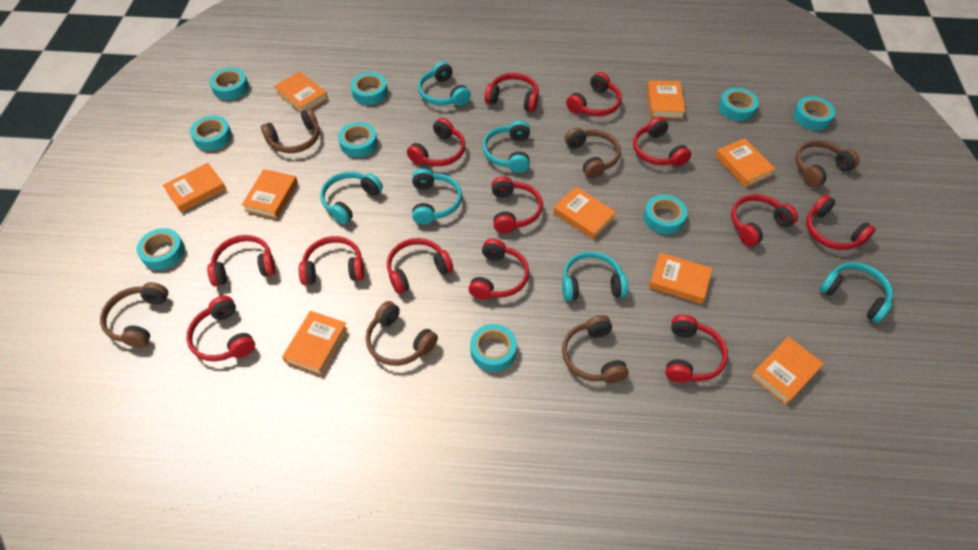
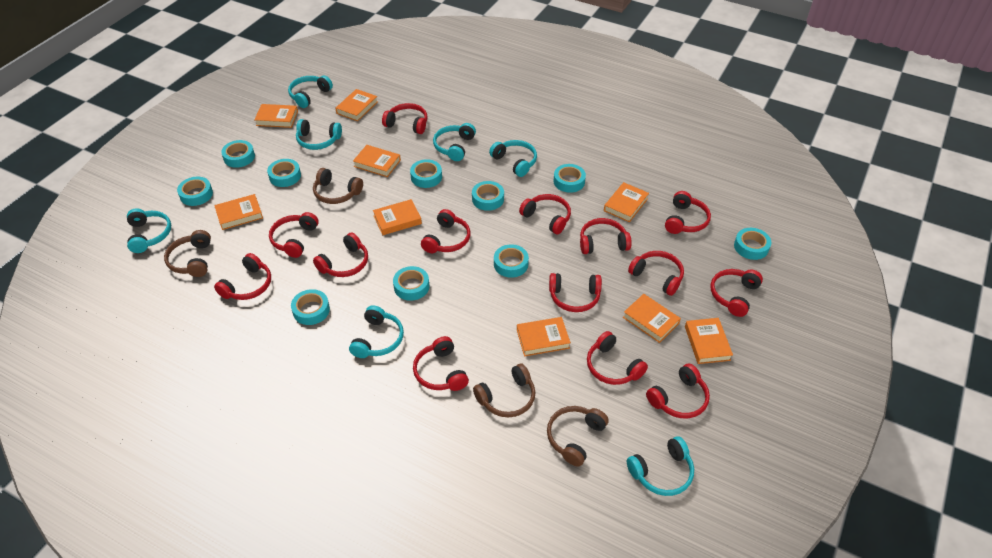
brown headphones: [100,282,168,348] [261,108,319,153] [366,301,438,366] [562,315,629,383] [565,128,621,179] [795,140,859,188] = 6 -> [164,230,211,277] [313,168,363,204] [473,364,535,418] [547,406,609,467] = 4
red headphones: [186,296,255,361] [207,235,276,287] [299,236,364,285] [387,238,453,294] [407,118,465,166] [469,239,529,300] [485,73,539,112] [491,176,543,233] [566,72,622,116] [633,117,691,167] [665,315,728,383] [731,194,798,247] [806,195,876,250] = 13 -> [214,253,271,300] [269,212,319,258] [313,232,368,277] [382,103,427,134] [413,336,469,391] [421,209,470,253] [519,194,571,234] [549,273,602,312] [580,218,632,254] [587,331,648,385] [628,251,684,296] [646,363,710,418] [665,191,711,234] [710,269,763,317] = 14
turquoise headphones: [320,171,383,225] [412,169,462,225] [418,61,471,106] [483,120,530,173] [562,251,628,301] [820,262,893,323] = 6 -> [127,208,171,253] [288,76,333,108] [296,119,342,150] [349,305,404,358] [433,123,476,161] [489,140,537,177] [627,436,694,496] = 7
turquoise tape: [136,228,185,270] [190,116,232,151] [210,68,249,100] [338,122,378,157] [351,72,388,105] [470,324,517,372] [644,195,687,234] [719,88,759,121] [793,96,835,130] = 9 -> [177,177,213,206] [221,140,255,168] [267,159,301,187] [291,289,330,325] [393,266,430,301] [410,159,442,188] [472,181,504,211] [494,244,529,278] [554,164,586,193] [734,228,771,260] = 10

